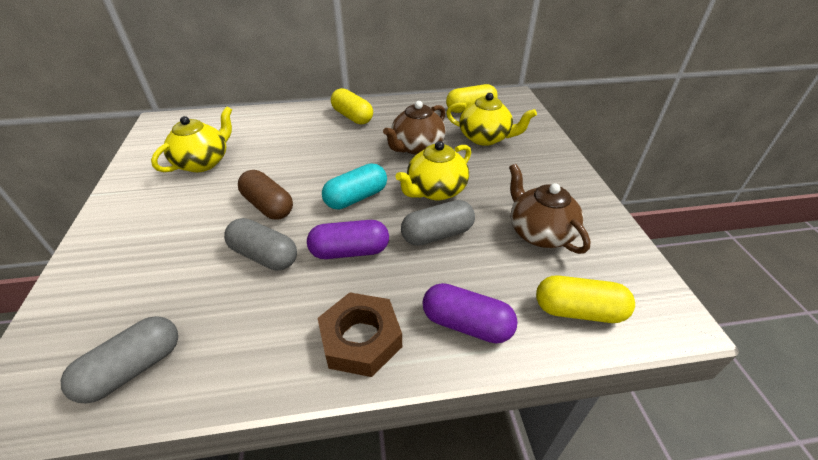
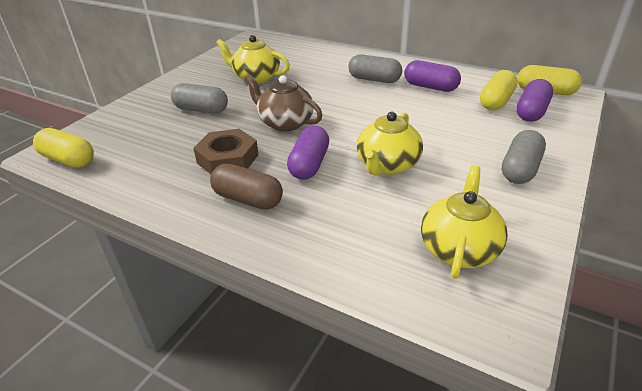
brown teapot: [383,101,446,155] [509,164,591,254] = 2 -> [244,74,322,131] = 1
purple capsule: [307,220,389,259] [422,283,518,344] = 2 -> [287,126,329,180] [404,60,461,92] [516,79,553,122] = 3
turquoise capsule: [322,163,387,209] = 1 -> none = 0

